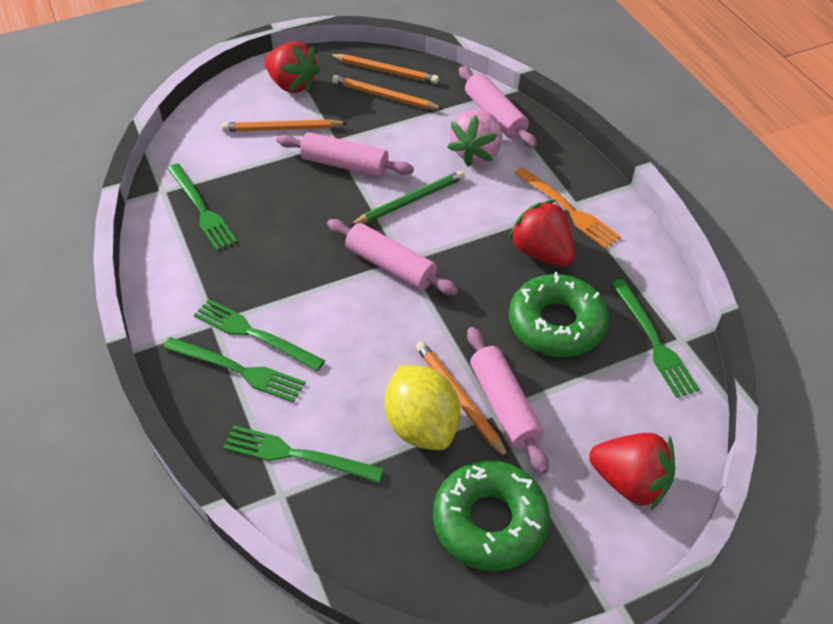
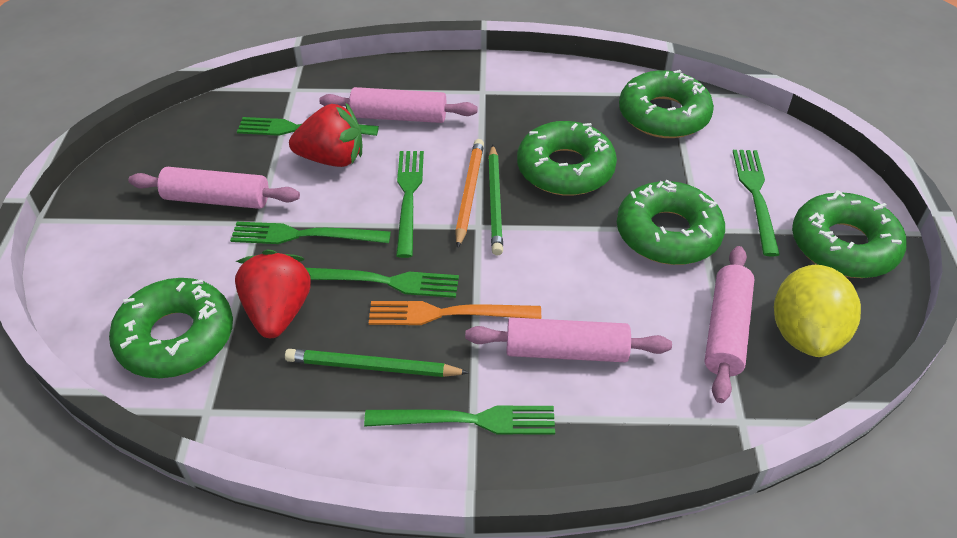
green donut: [433,460,550,571] [509,272,609,357] = 2 -> [109,278,233,378] [517,121,617,196] [617,180,725,265] [619,70,714,138] [792,190,906,278] = 5
green fork: [163,337,305,403] [167,164,237,251] [194,299,325,372] [223,425,384,483] [611,279,700,398] = 5 -> [230,222,391,244] [237,117,379,136] [306,268,459,298] [364,405,555,435] [396,151,424,258] [733,150,780,256] = 6
green pencil: [349,170,465,226] = 1 -> [285,349,469,377] [488,145,503,256] = 2
orange pencil: [222,119,348,132] [329,54,439,84] [332,75,443,110] [416,341,509,459] = 4 -> [455,139,484,248] = 1
pink strawberry: [447,110,502,166] = 1 -> none = 0
red strawberry: [265,41,320,93] [508,200,575,267] [589,433,675,510] = 3 -> [235,249,311,338] [289,103,362,167] = 2

